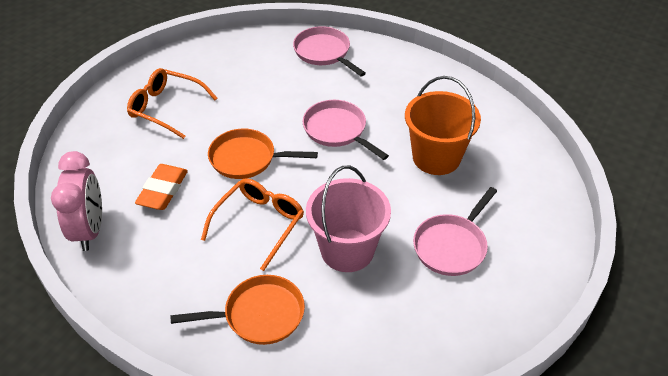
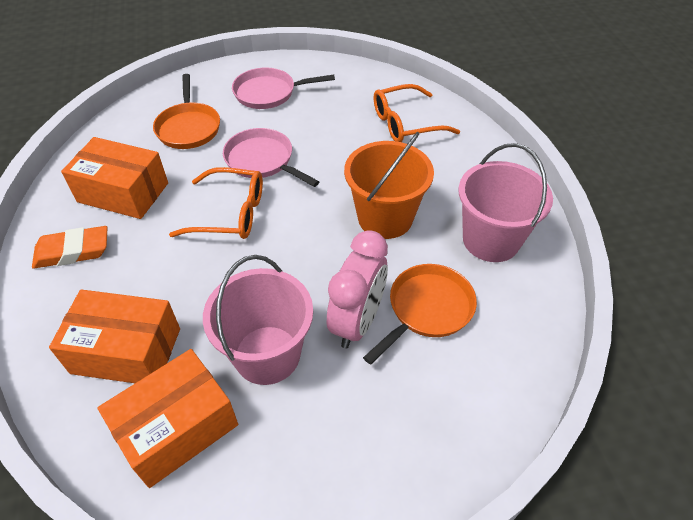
orange box: none = 0 -> [49,289,180,383] [61,137,168,219] [98,349,238,488] = 3
pink bucket: [306,166,391,272] = 1 -> [203,255,313,385] [458,143,553,262] = 2
pink pan: [293,26,366,76] [303,100,389,160] [413,187,497,276] = 3 -> [223,128,319,187] [232,68,335,109] = 2

